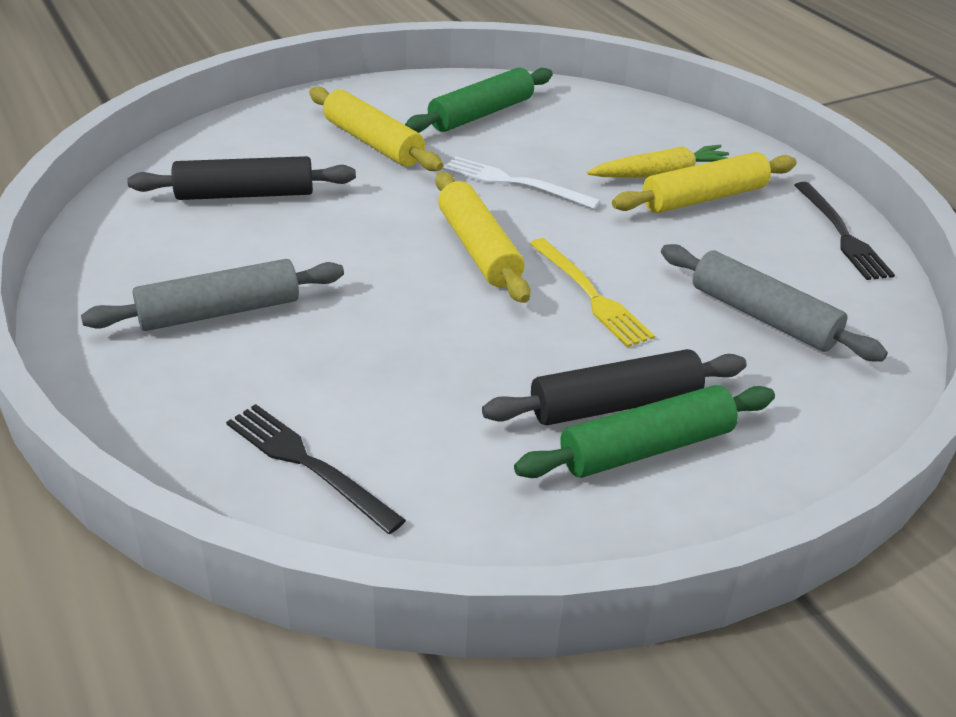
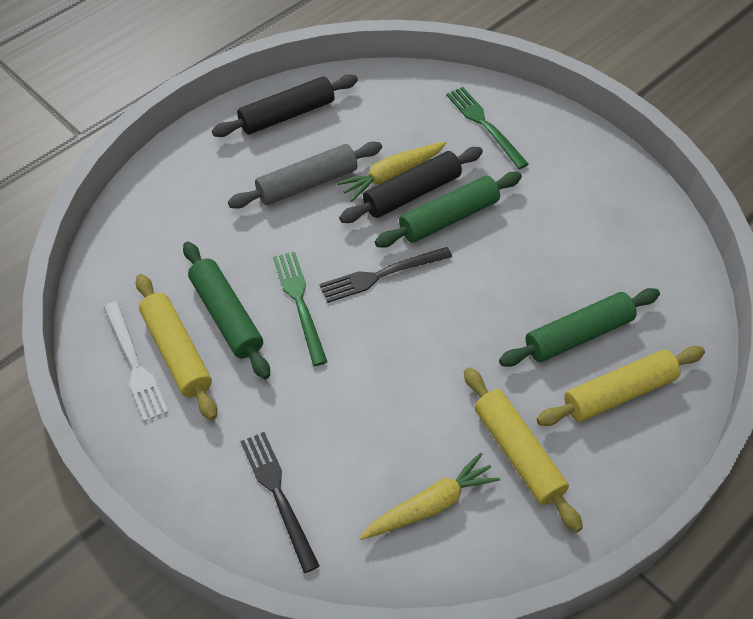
green fork: none = 0 -> [273,252,327,366] [446,87,529,169] = 2
green rolling pin: [405,68,553,133] [514,385,775,478] = 2 -> [183,242,270,379] [375,172,522,248] [499,288,660,367] = 3
grey rolling pin: [81,259,344,331] [661,244,888,361] = 2 -> [228,142,382,209] = 1
yellow carrot: [587,145,729,178] = 1 -> [336,141,447,202] [359,453,500,540] = 2
yellow fork: [530,238,655,348] = 1 -> none = 0

